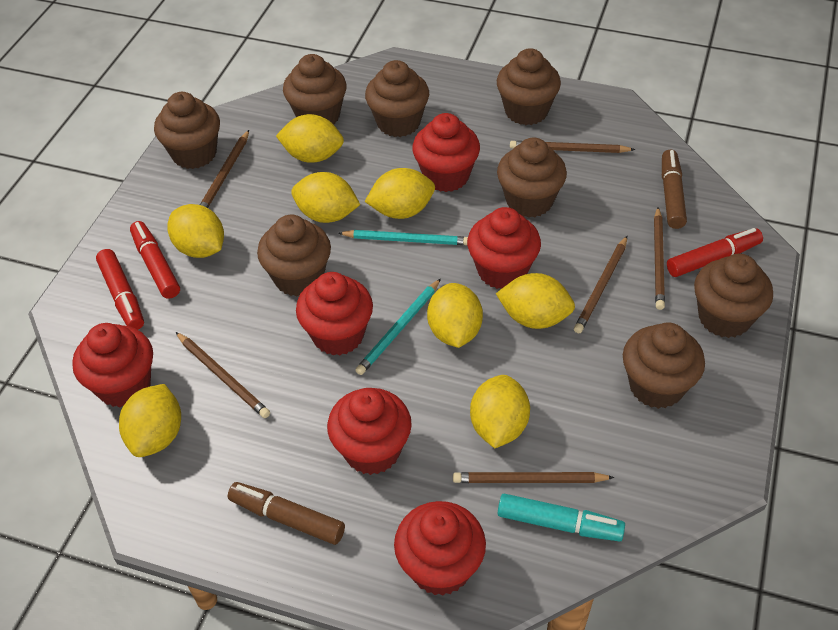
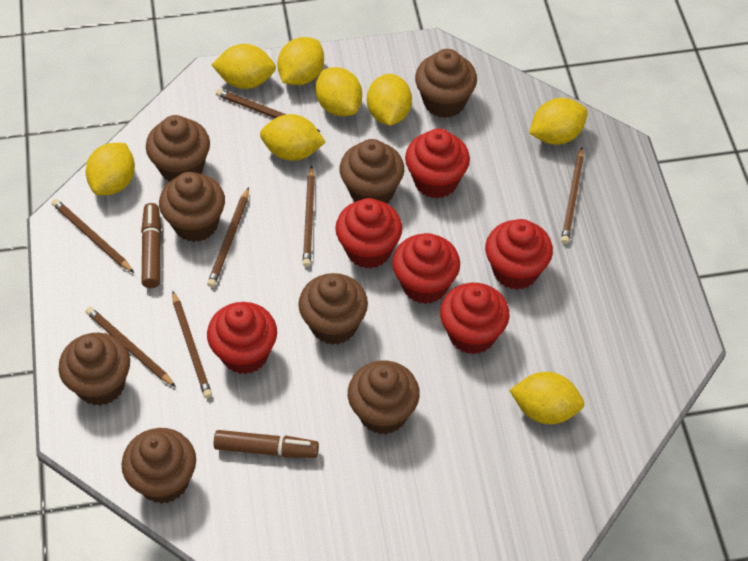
brown pencil: [176,332,270,418] [200,130,249,208] [453,472,615,483] [510,141,635,153] [574,236,627,333] [654,207,665,310] = 6 -> [52,199,134,273] [86,307,176,387] [172,291,212,398] [207,187,249,287] [216,89,321,132] [303,166,315,267] [561,147,584,244] = 7
red marker: [96,249,144,330] [130,221,180,299] [667,228,763,277] = 3 -> none = 0
turquoise marker: [498,494,625,541] = 1 -> none = 0
turquoise pencil: [338,230,468,245] [355,278,441,375] = 2 -> none = 0

